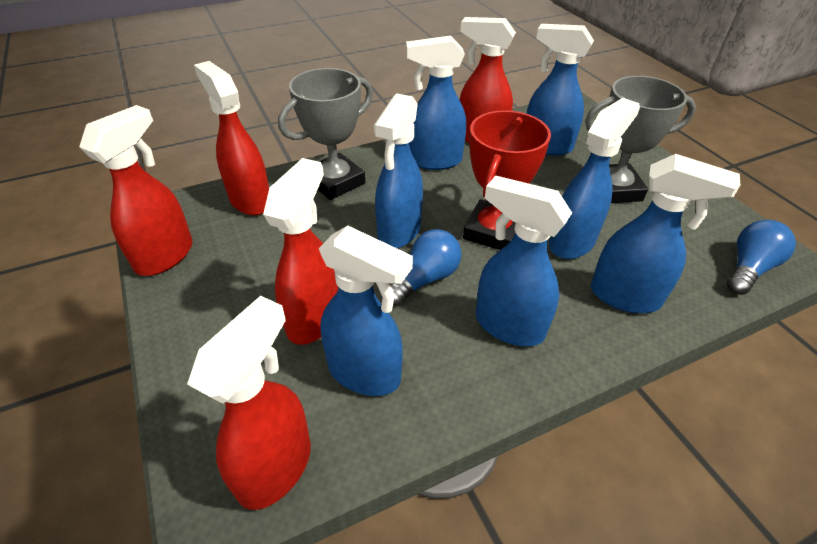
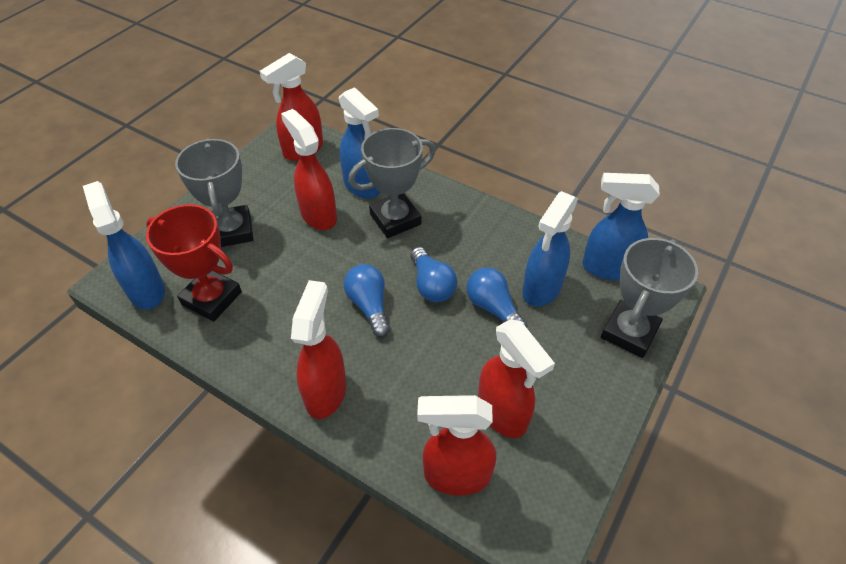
blue light bulb: [390,229,462,306] [727,220,796,295] = 2 -> [344,264,390,337] [410,247,457,302] [466,268,528,328] = 3
blue spray bottle: [319,225,413,396] [374,93,423,248] [406,35,466,170] [476,176,572,346] [527,24,594,155] [549,98,640,259] [591,154,740,313] = 7 -> [83,181,165,310] [339,87,380,199] [522,191,578,307] [582,173,660,280] = 4
grey trophy: [278,68,373,200] [585,76,696,203] = 2 -> [175,138,253,247] [348,128,435,238] [601,238,698,358] = 3

